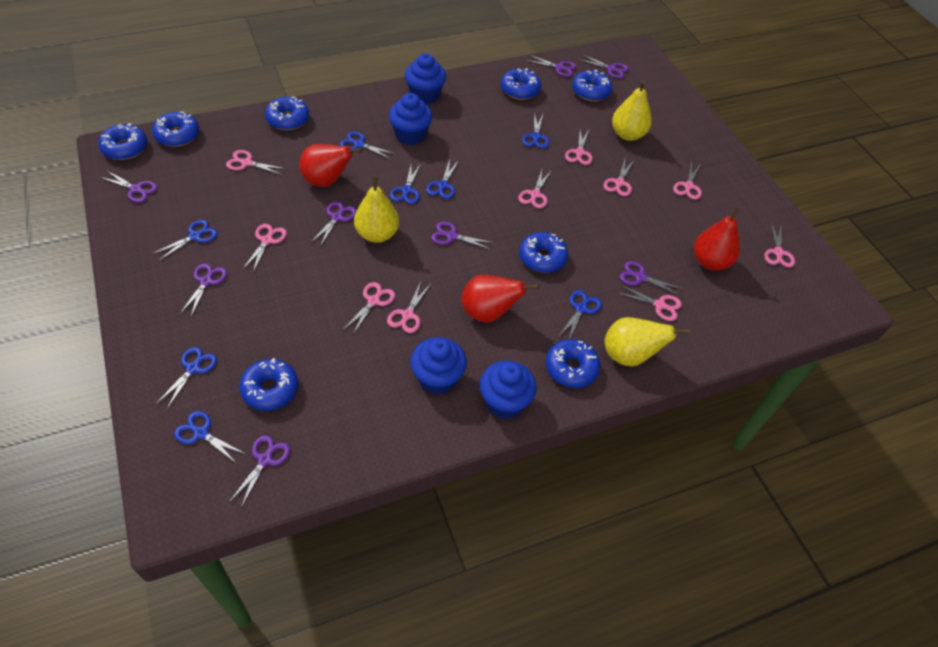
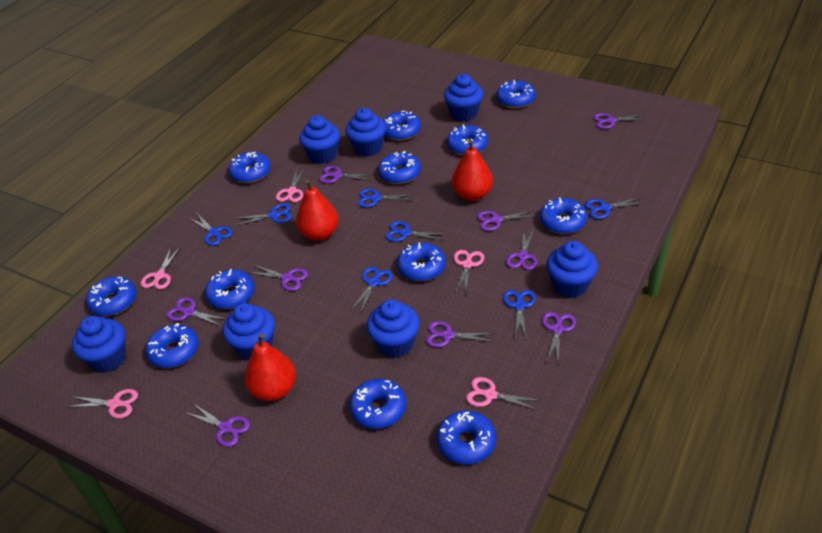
blue cupcake: [389,93,432,145] [405,53,446,104] [411,337,467,395] [480,361,537,419] = 4 -> [72,316,126,373] [223,303,275,360] [299,115,340,164] [345,108,386,157] [366,299,420,358] [444,74,483,121] [546,241,598,298] = 7
blue donut: [98,123,148,160] [152,112,199,147] [239,358,299,411] [265,97,309,130] [501,68,541,100] [519,232,568,273] [546,339,601,388] [572,70,613,101] = 8 -> [86,277,136,316] [145,323,199,368] [205,269,255,309] [228,152,271,183] [349,379,406,429] [378,151,421,184] [383,111,421,141] [397,242,446,281] [436,411,496,465] [447,125,488,155] [496,80,536,108] [540,197,587,234] = 12
blue scissors: [153,220,218,260] [156,347,217,409] [174,411,245,463] [340,131,395,159] [390,164,421,204] [426,159,459,199] [522,112,550,149] [558,290,602,339] = 8 -> [189,214,233,246] [235,204,292,225] [351,267,393,313] [358,189,414,207] [386,221,442,242] [503,290,536,338] [585,197,643,219] = 7
pink scissors: [226,150,286,175] [242,224,287,272] [344,282,395,333] [387,281,431,333] [518,170,551,208] [565,130,593,165] [604,160,634,196] [618,284,682,321] [673,161,702,200] [764,222,795,268] = 10 -> [67,389,138,418] [141,247,180,289] [276,168,305,202] [454,250,484,294] [466,377,541,410] = 5
purple scissors: [100,171,158,203] [180,263,227,316] [229,435,290,507] [311,201,357,246] [431,221,494,250] [526,55,576,77] [579,55,629,79] [620,261,683,296] = 8 -> [167,297,226,327] [185,404,250,447] [248,265,308,291] [319,166,371,183] [426,321,494,347] [477,210,537,231] [506,229,537,270] [542,312,576,363] [593,113,648,129] = 9
yellow pear: [354,176,399,243] [605,317,691,367] [612,81,652,141] = 3 -> none = 0

